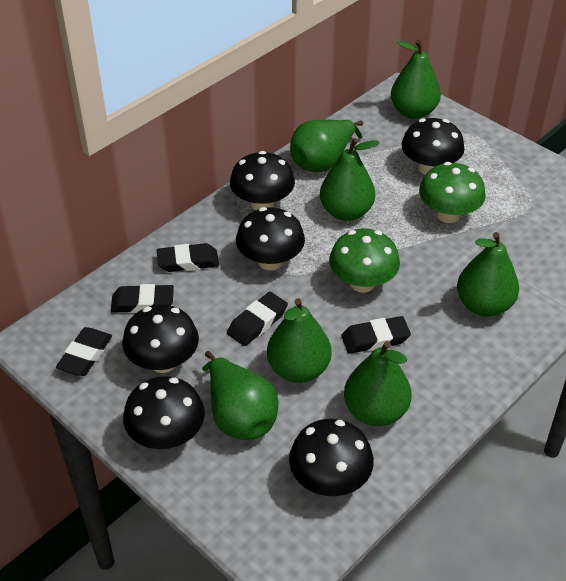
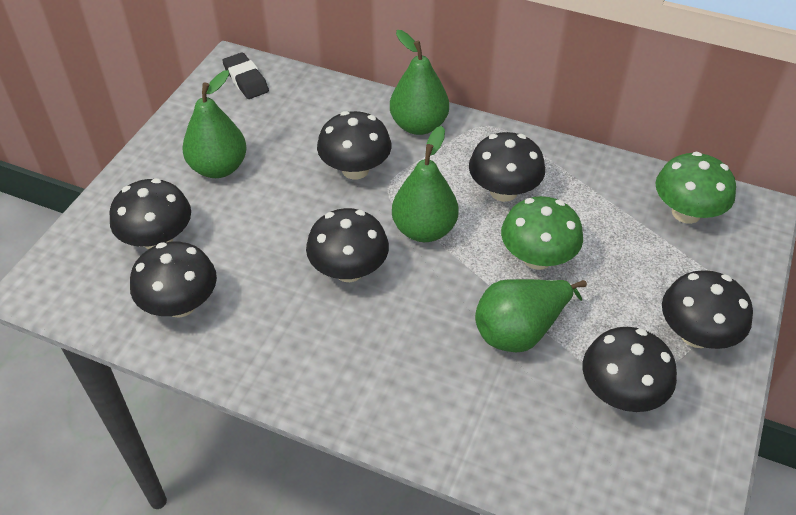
black eraser: [56,327,112,376] [111,284,174,313] [157,243,219,272] [227,292,288,346] [341,316,411,354] = 5 -> [222,52,269,99] = 1
black mushroom: [122,305,199,373] [123,376,205,449] [230,151,295,210] [236,207,305,270] [289,419,374,496] [401,118,465,175] = 6 -> [109,178,191,249] [130,242,217,318] [306,208,389,282] [317,111,391,180] [469,132,545,202] [583,327,677,412] [662,270,753,349] = 7
green pear: [202,351,278,440] [267,298,331,383] [290,120,363,172] [320,138,380,221] [344,341,411,426] [391,40,441,119] [457,232,519,317] = 7 -> [182,70,247,178] [390,30,449,135] [392,126,458,242] [475,279,587,352] = 4

